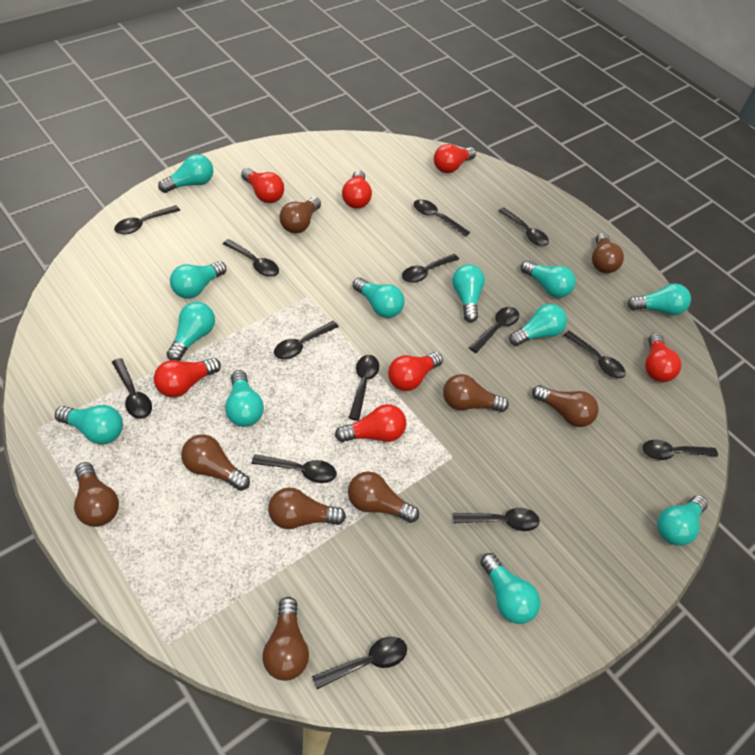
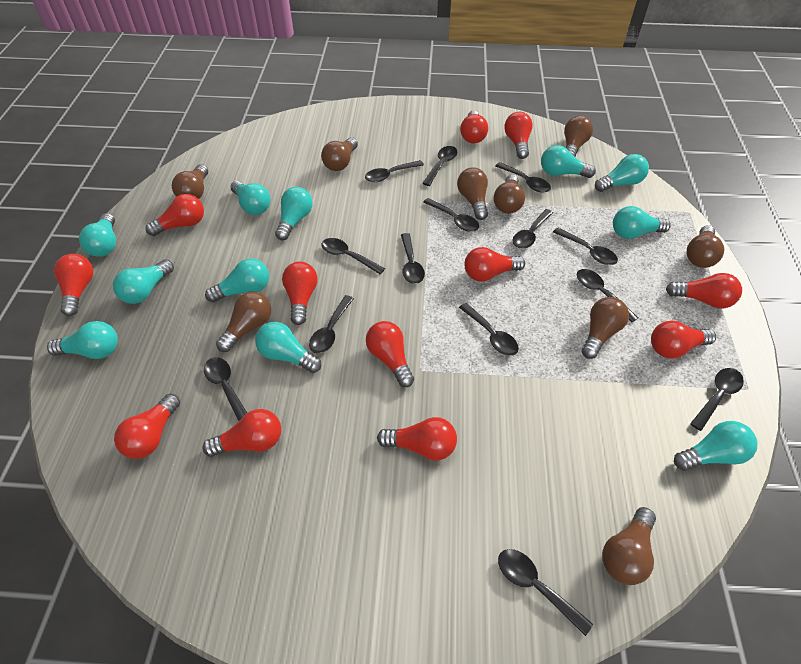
red light bulb: [154,358,221,397] [241,168,284,203] [335,404,406,442] [342,170,372,209] [388,352,443,391] [434,144,476,173] [645,333,681,382] = 7 -> [54,254,93,316] [114,394,180,459] [146,194,204,236] [203,409,281,457] [282,261,318,325] [366,321,414,387] [377,417,457,461] [460,110,488,143] [464,247,525,281] [504,112,533,159] [651,321,716,359] [666,273,742,308] = 12
turquoise light bulb: [55,405,123,444] [158,154,213,193] [167,302,215,361] [170,261,226,298] [225,370,264,427] [353,277,405,318] [452,264,485,322] [480,553,540,624] [509,304,567,346] [521,260,576,298] [628,283,691,315] [657,495,708,546] = 12 -> [47,321,118,359] [79,213,116,257] [113,259,174,304] [205,258,269,303] [231,181,271,215] [255,322,321,373] [275,187,313,240] [541,145,596,178] [595,154,649,192] [613,206,671,239] [674,421,758,471] = 11

